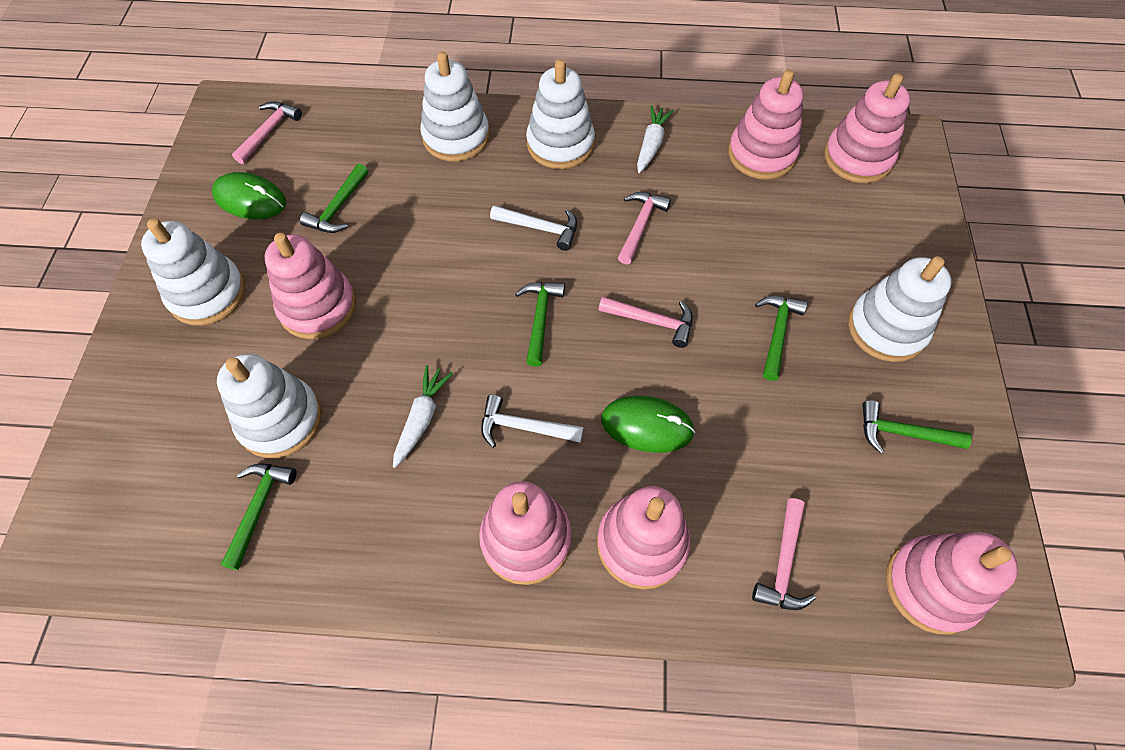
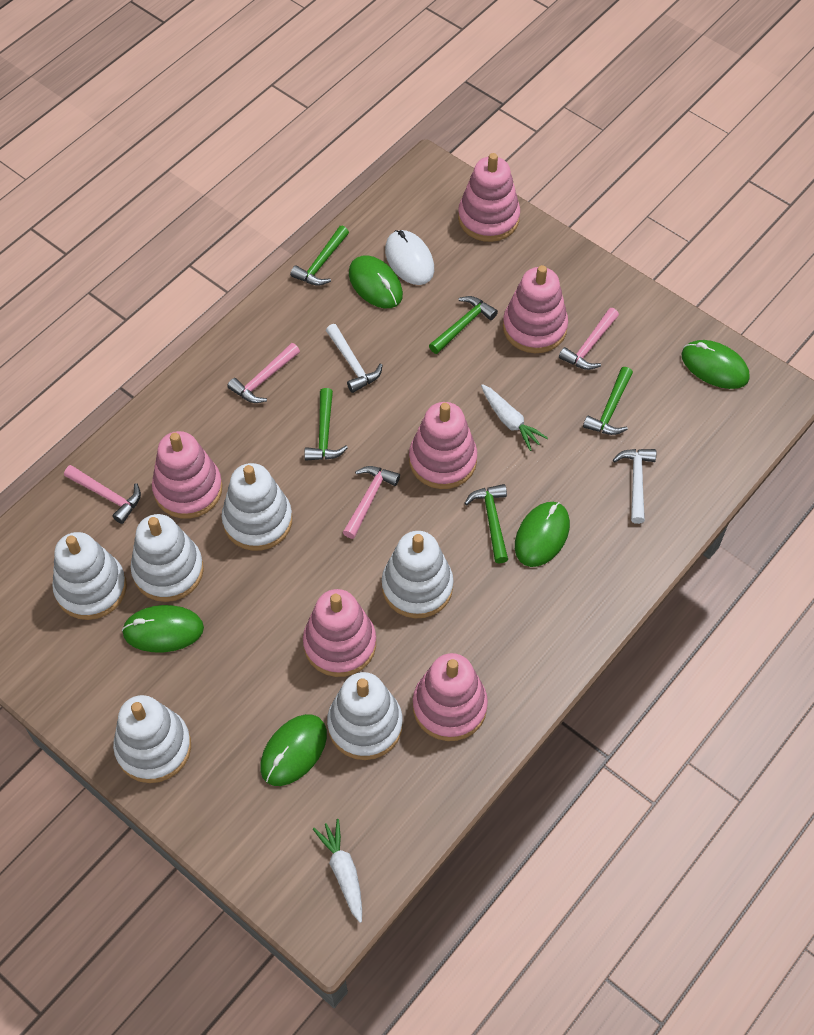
green mouse: [212,172,286,220] [601,396,695,453] = 2 -> [122,605,204,653] [260,714,327,786] [349,255,403,308] [515,502,570,567] [681,340,750,389] = 5
white mouse: none = 0 -> [385,230,434,285] = 1
white stacking toy: [141,218,245,326] [217,354,322,458] [420,52,490,162] [526,59,595,169] [848,256,951,362] = 5 -> [52,532,127,620] [113,695,191,783] [131,514,204,602] [222,463,292,551] [327,672,403,760] [382,531,454,618] = 6

